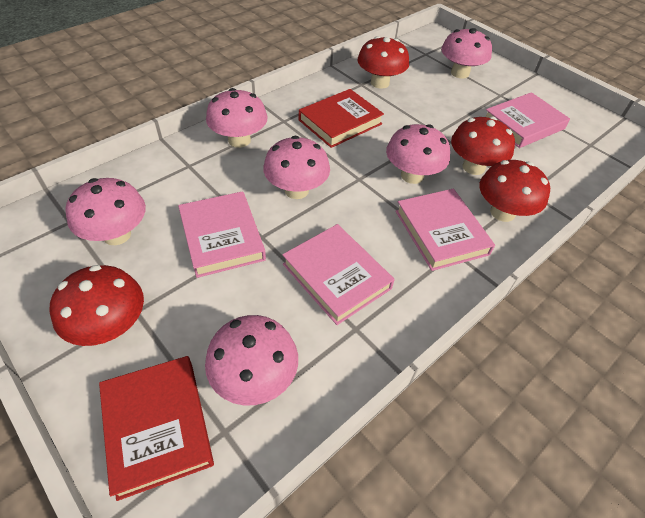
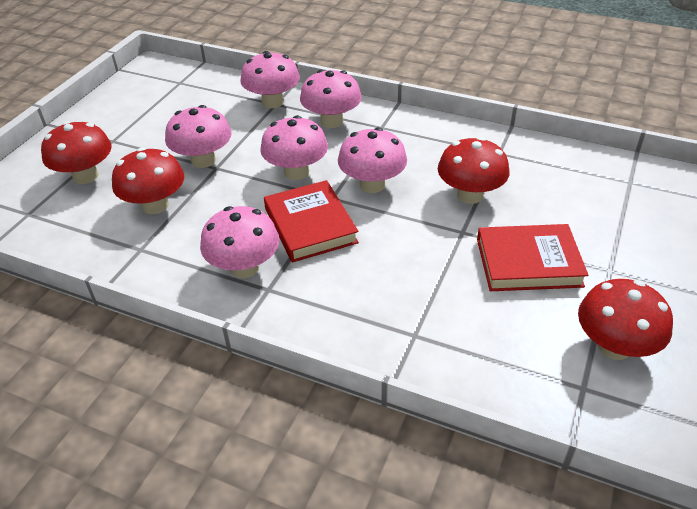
pink book: [178,191,266,278] [282,224,395,325] [395,189,495,271] [486,92,570,148] = 4 -> none = 0

